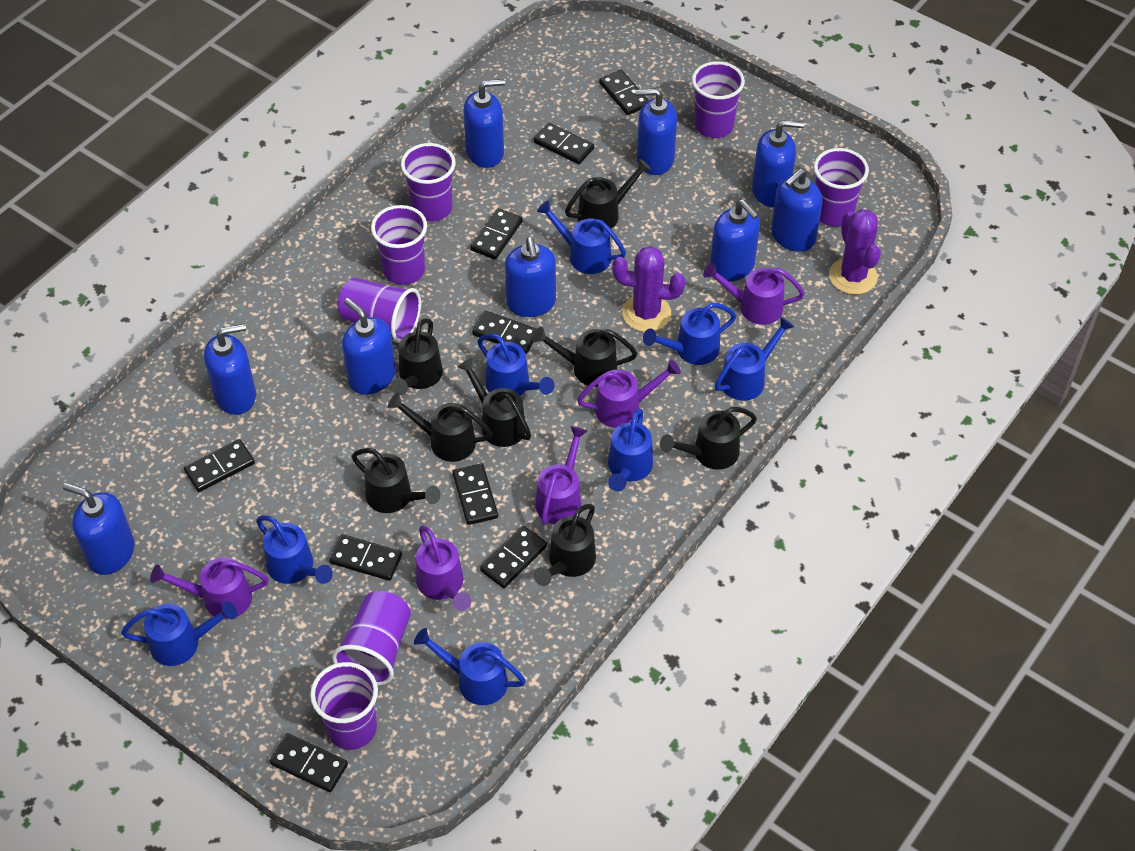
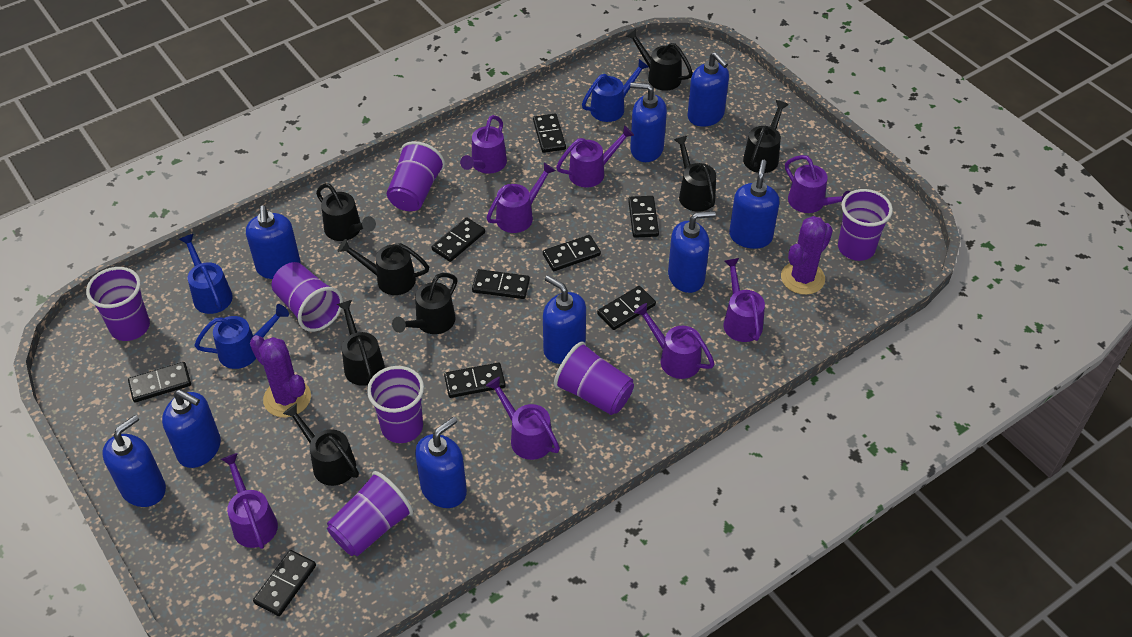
blue watering can: [121,601,237,666] [256,515,333,584] [414,628,526,705] [478,334,554,396] [537,200,626,274] [608,409,653,491] [643,303,736,365] [715,317,794,401] = 8 -> [179,234,233,314] [195,304,289,369] [582,59,649,122] = 3
purple watering can: [150,557,268,619] [416,525,471,611] [535,426,587,525] [577,359,681,428] [703,263,805,325] = 5 -> [221,453,278,549] [460,115,507,174] [486,163,556,233] [486,377,560,460] [556,125,634,187] [634,303,715,379] [723,258,765,342] [785,155,850,213] = 8

